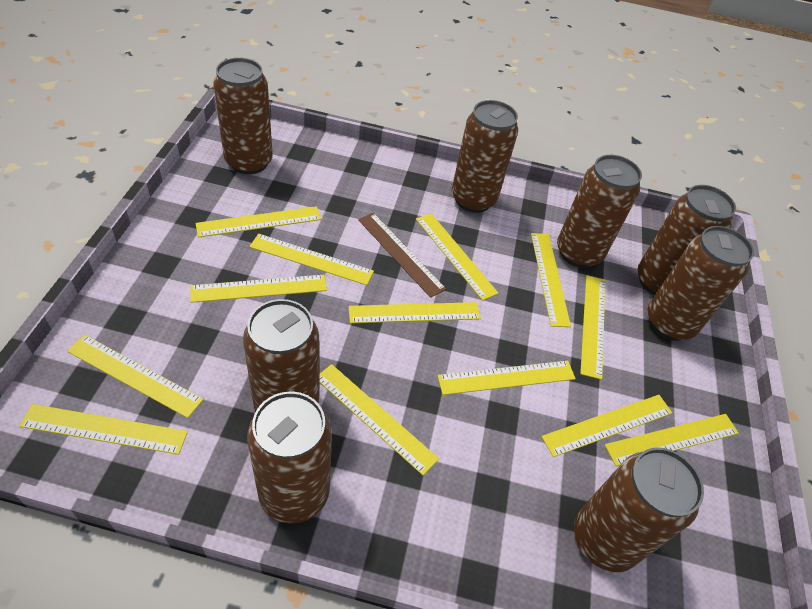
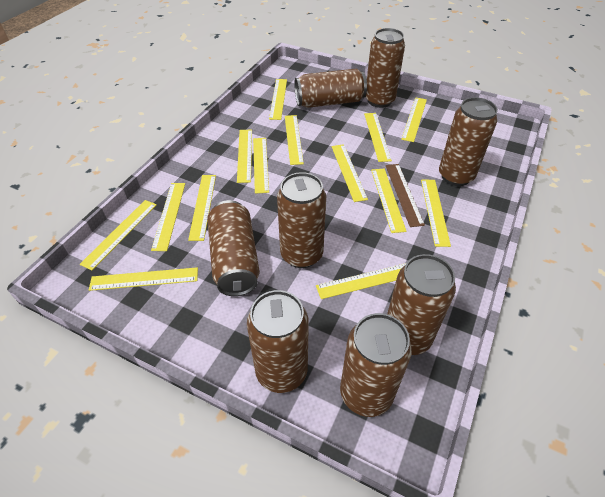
yellow ruler: [19,404,188,455] [67,335,204,418] [190,275,327,303] [196,206,321,238] [249,234,374,285] [319,364,439,475] [349,302,481,323] [416,213,499,301] [438,361,576,395] [531,233,571,327] [541,395,672,457] [580,275,605,380] [605,414,739,466] = 13 -> [80,200,157,270] [89,267,198,291] [151,183,185,251] [188,175,216,241] [237,129,252,183] [253,138,269,194] [269,79,287,120] [285,115,304,165] [316,263,406,299] [331,144,368,202] [364,113,392,162] [371,169,407,233] [401,97,427,142] [421,179,451,247] = 14

